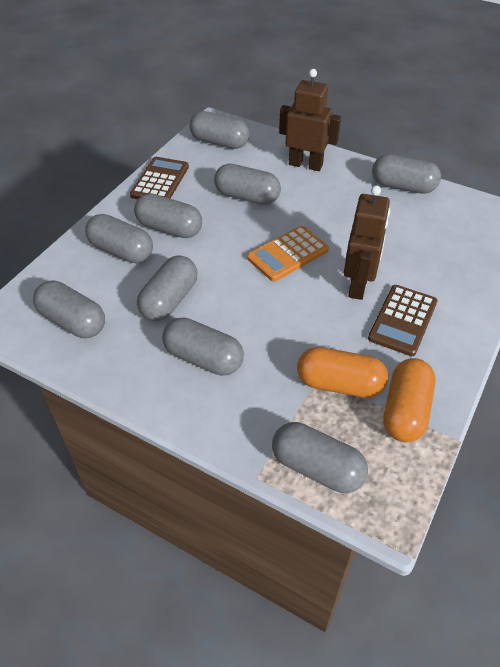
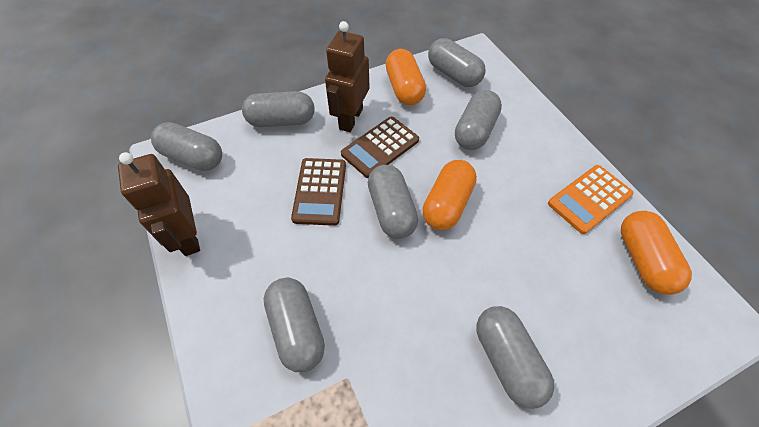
grey capsule: [33,280,105,338] [85,214,153,263] [134,193,202,238] [137,255,197,321] [162,318,244,376] [190,111,249,149] [214,164,281,205] [272,422,368,493] [372,154,441,194] = 9 -> [151,122,222,171] [242,91,315,127] [263,278,325,372] [368,165,418,239] [428,38,486,87] [455,90,502,150] [476,306,554,409] = 7
orange capsule: [297,347,388,398] [383,358,436,442] = 2 -> [386,49,426,105] [423,160,477,230] [621,211,692,295] = 3

